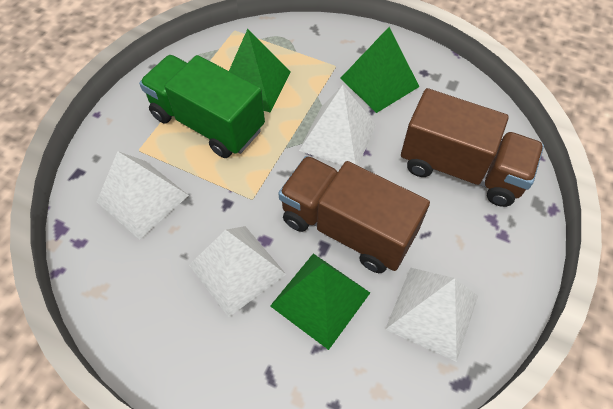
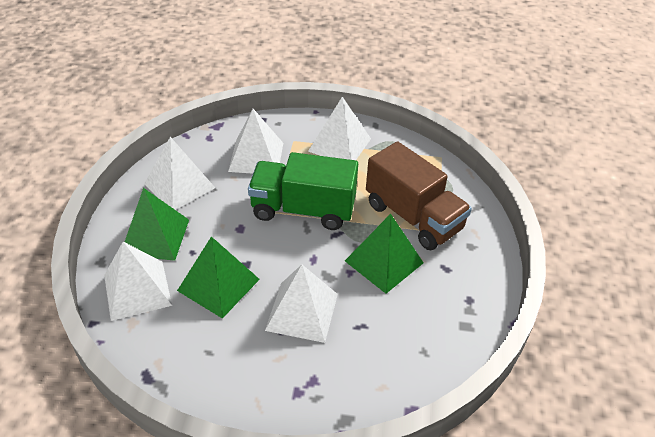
brown truck: [278,156,430,273] [401,88,544,207] = 2 -> [366,141,472,250] = 1
white pyramid: [97,151,189,240] [189,226,286,317] [299,85,376,166] [385,267,478,362] = 4 -> [104,242,172,321] [144,137,215,210] [228,109,283,174] [265,265,338,343] [308,97,371,160] = 5

